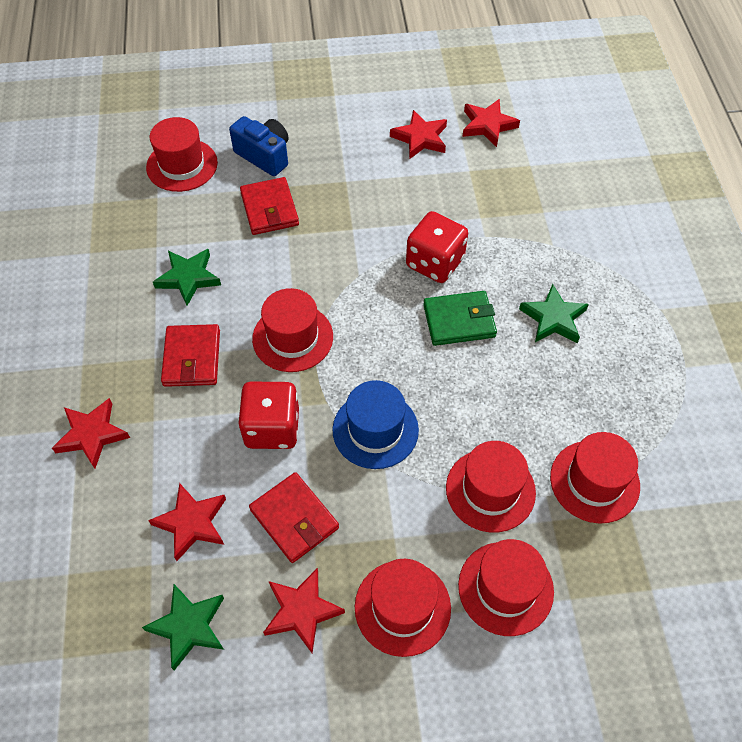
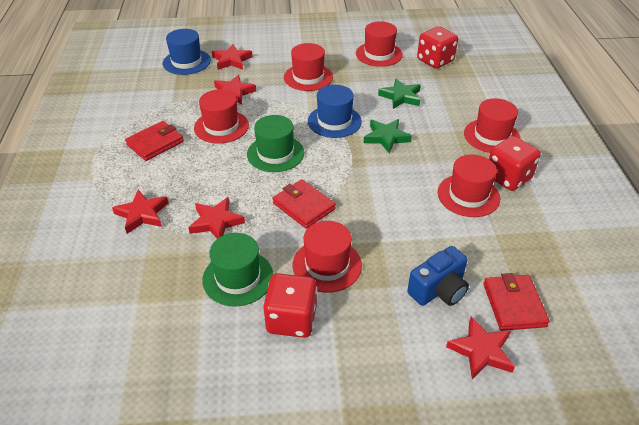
blue hat: [332,380,419,469] = 1 -> [163,29,211,75] [308,85,362,138] = 2
green hat: none = 0 -> [202,233,273,307] [247,115,304,172] = 2
green star: [142,584,224,671] [153,249,221,306] [519,284,589,343] = 3 -> [364,119,412,153] [378,79,421,109] = 2
green wallet: [423,291,497,346] = 1 -> none = 0
red dice: [238,382,299,449] [406,211,468,283] = 2 -> [263,273,317,338] [417,26,458,69] [489,136,541,191] = 3

